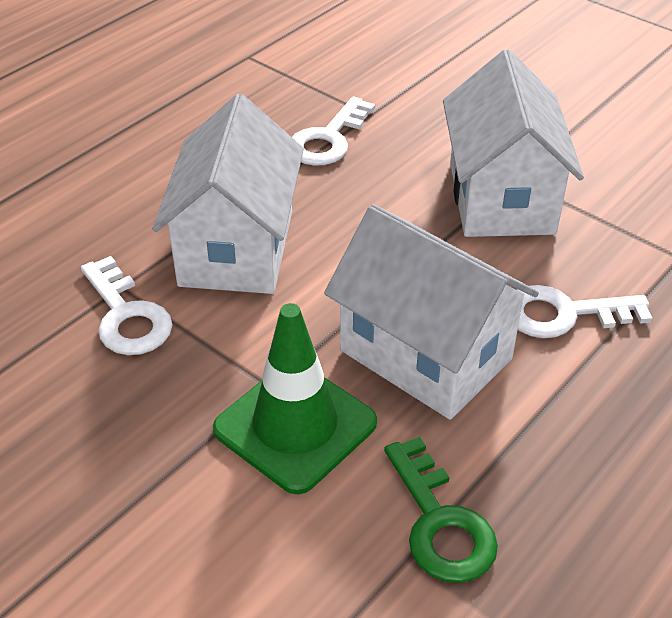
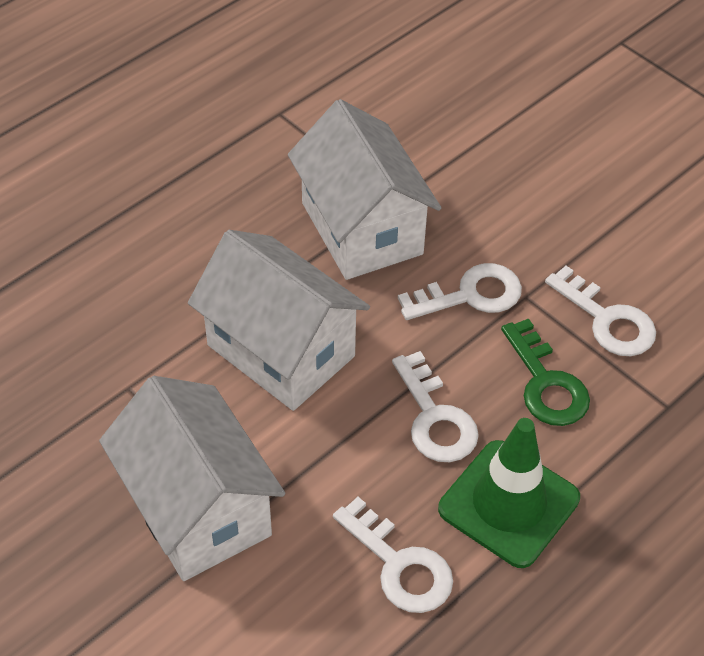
white key: [81,256,173,355] [292,96,375,166] [517,285,652,338] = 3 -> [333,497,453,613] [392,351,479,462] [398,263,522,320] [545,266,656,356] = 4

